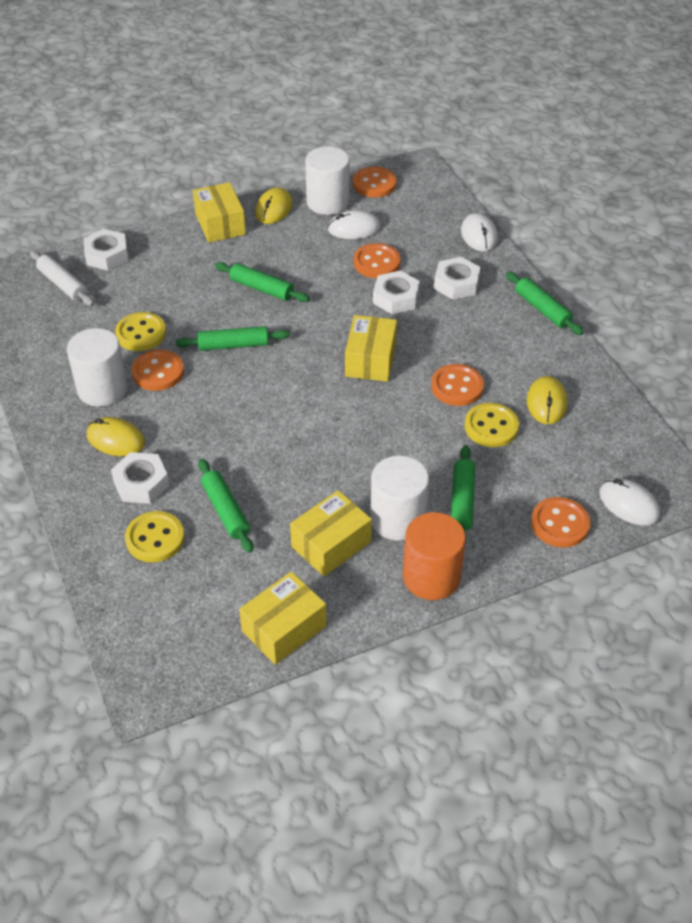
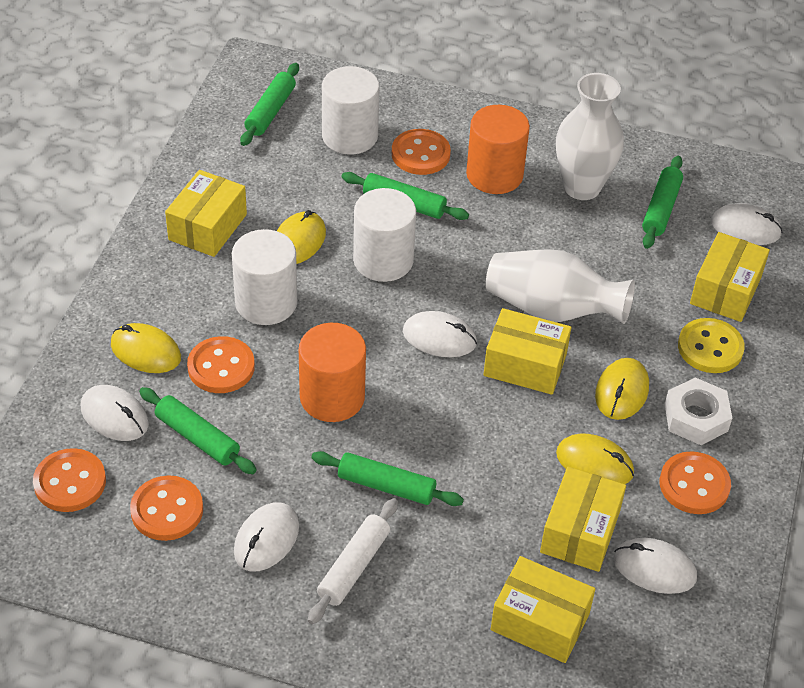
orange cylinder: [403,512,466,600] = 1 -> [299,323,366,422] [466,105,530,194] = 2
white mouse: [327,210,380,239] [461,213,498,251] [599,478,660,526] = 3 -> [81,385,149,441] [234,502,299,572] [403,311,477,357] [614,538,697,594] [711,203,783,245] = 5
white nut: [83,229,128,271] [111,452,170,504] [373,270,420,314] [434,257,481,300] = 4 -> [665,377,732,445] = 1
white vase: none = 0 -> [486,249,635,324] [556,73,624,200] = 2
yellow box: [193,182,246,243] [239,571,327,665] [290,490,372,576] [345,315,397,382] = 4 -> [165,170,247,257] [483,308,571,395] [491,556,595,663] [540,467,626,572] [690,232,770,322] = 5
yellow button: [115,312,166,351] [125,511,185,562] [465,403,519,447] = 3 -> [678,318,745,373] = 1
yellow mouse: [87,417,145,456] [255,187,293,224] [527,376,568,424] = 3 -> [111,323,181,373] [277,210,326,264] [556,434,634,484] [595,358,649,420] = 4

